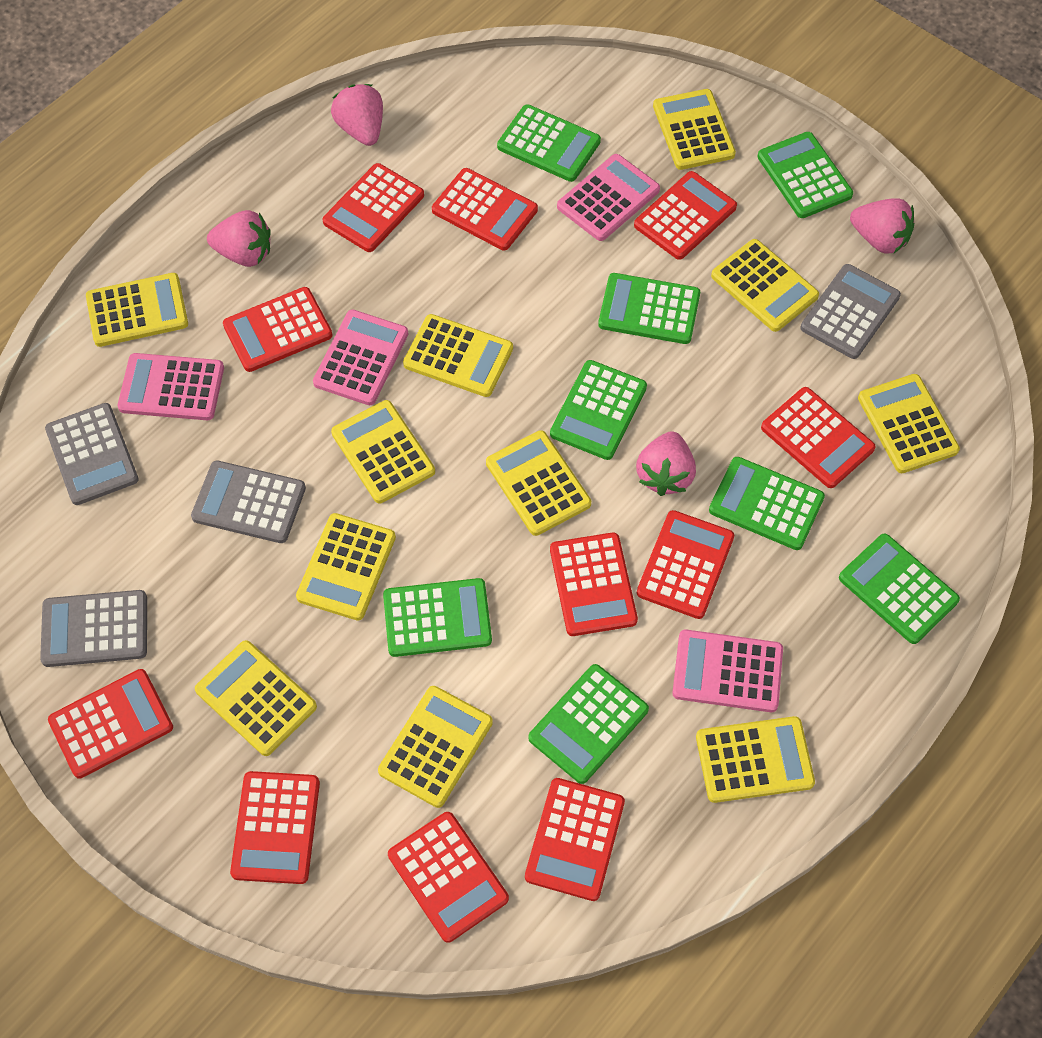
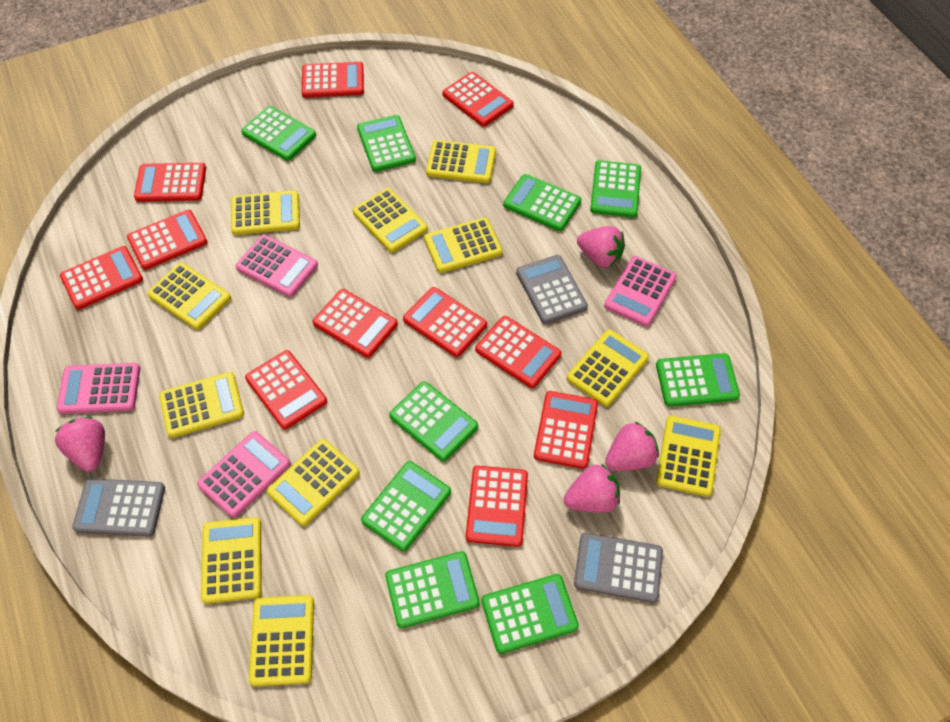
green calculator: [383,578,492,657] [497,104,601,182] [528,664,649,784] [550,360,647,460] [598,273,700,344] [709,457,825,550] [758,132,853,218] [839,533,960,644] = 8 -> [241,106,316,161] [357,115,416,172] [361,461,451,551] [385,551,479,628] [389,381,478,461] [481,574,579,654] [503,174,581,231] [590,160,641,218] [656,353,740,407] = 9
grey calculator: [40,590,147,667] [45,403,139,505] [191,460,306,543] [800,264,901,359] = 4 -> [72,478,165,537] [516,255,588,324] [574,532,663,603] = 3

